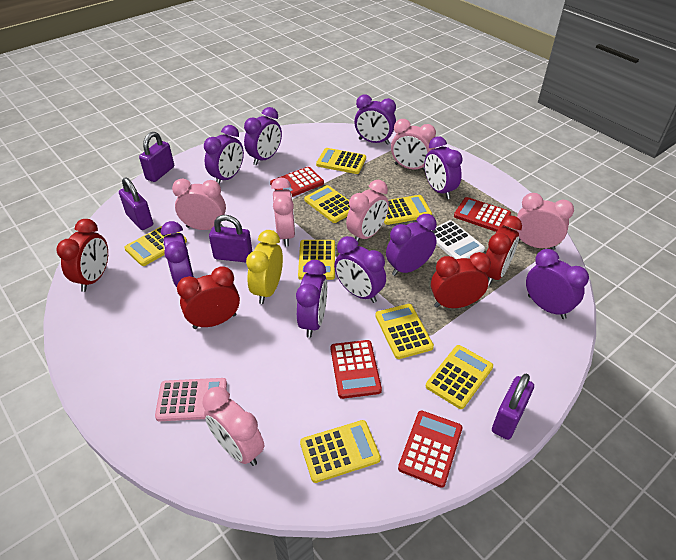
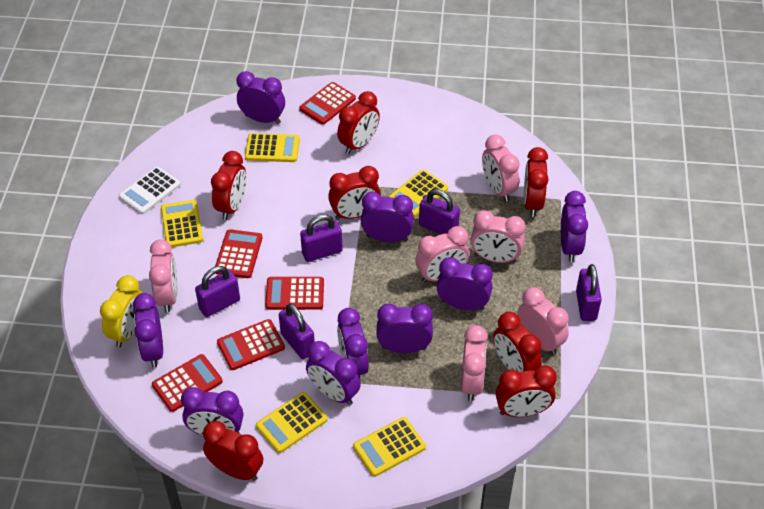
pink calculator: [155,378,227,421] = 1 -> none = 0
purple padlock: [119,177,153,230] [139,132,174,182] [209,215,253,263] [492,374,534,440] = 4 -> [195,266,240,317] [279,303,315,359] [300,214,343,262] [419,189,460,234] [576,264,602,321] = 5
red calculator: [270,167,324,197] [331,340,382,399] [398,410,463,488] [454,197,511,232] = 4 -> [152,354,223,412] [215,229,263,278] [217,319,285,370] [265,277,324,310] [299,82,356,125] = 5
red clock: [56,219,108,292] [177,266,240,329] [431,252,491,308] [486,216,522,286] = 4 -> [203,421,263,481] [211,151,246,220] [328,166,381,220] [337,91,380,154] [493,312,542,372] [496,366,557,417] [524,147,548,217] = 7
yellow calculator: [124,226,187,266] [298,240,335,280] [300,420,381,483] [304,185,350,223] [316,148,366,174] [375,304,434,359] [384,195,432,225] [426,345,493,409] = 8 -> [161,200,203,248] [245,133,300,162] [256,392,328,453] [353,417,426,477] [389,170,448,217] = 5

